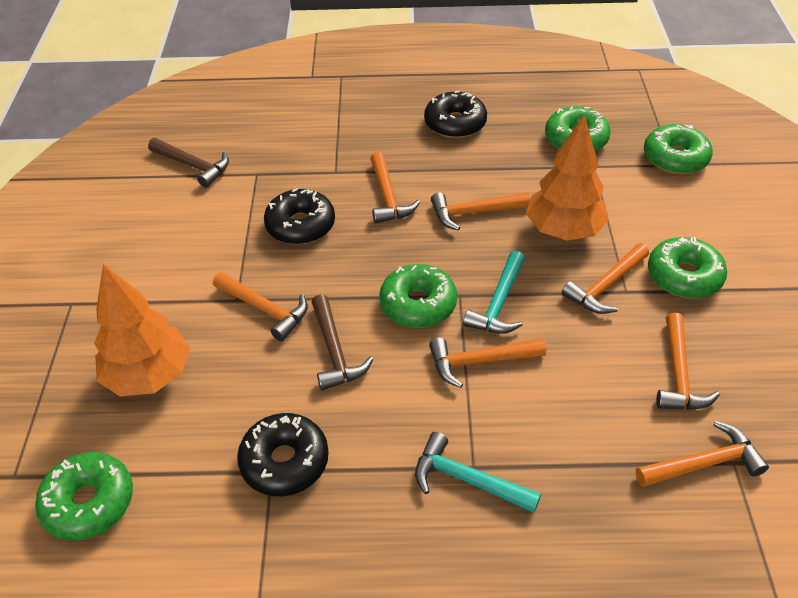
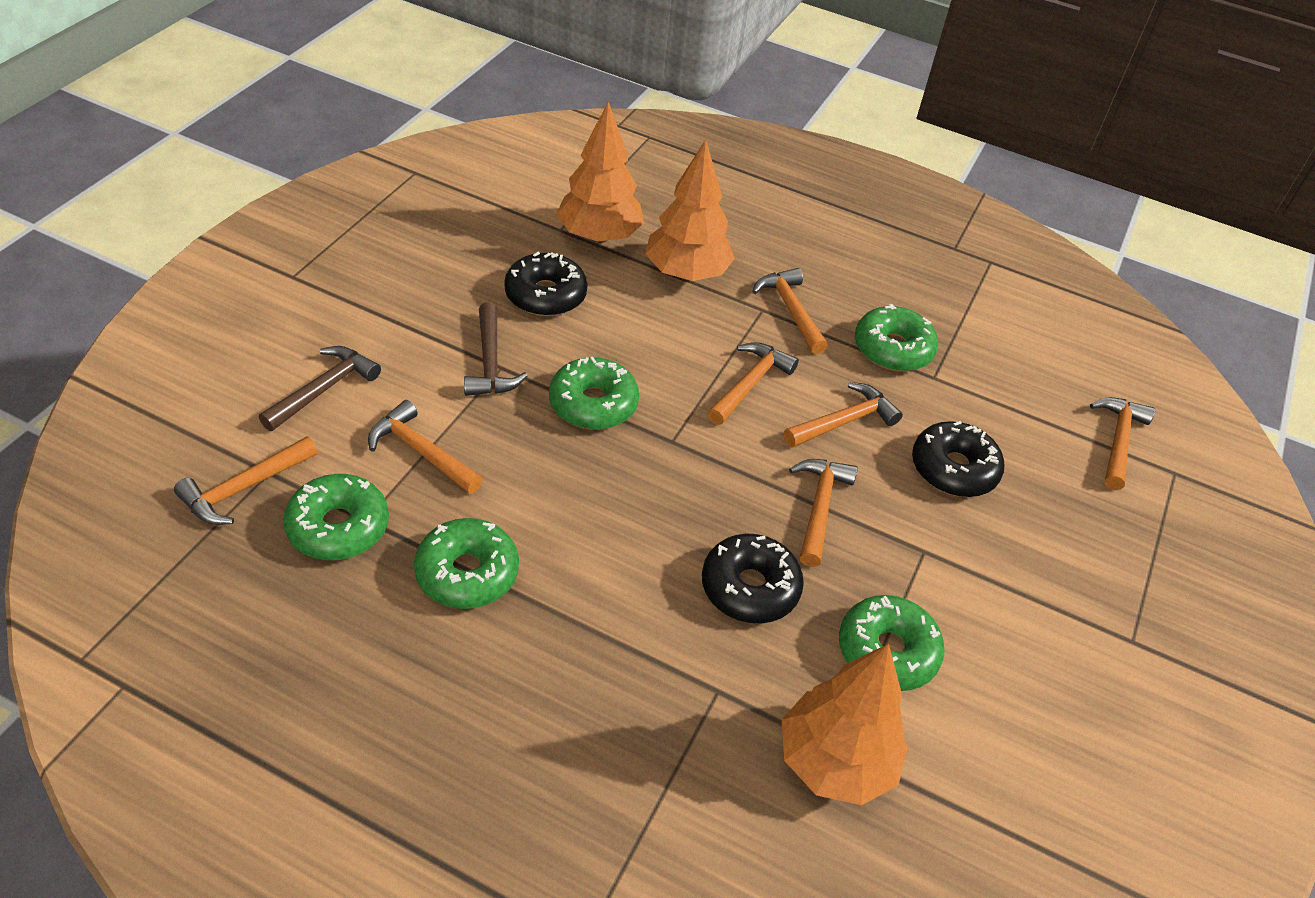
orange tree: [94,264,190,397] [526,114,609,241] = 2 -> [556,102,644,243] [645,140,735,281] [782,644,908,805] = 3
turquoise hammer: [415,432,541,513] [463,251,525,334] = 2 -> none = 0

